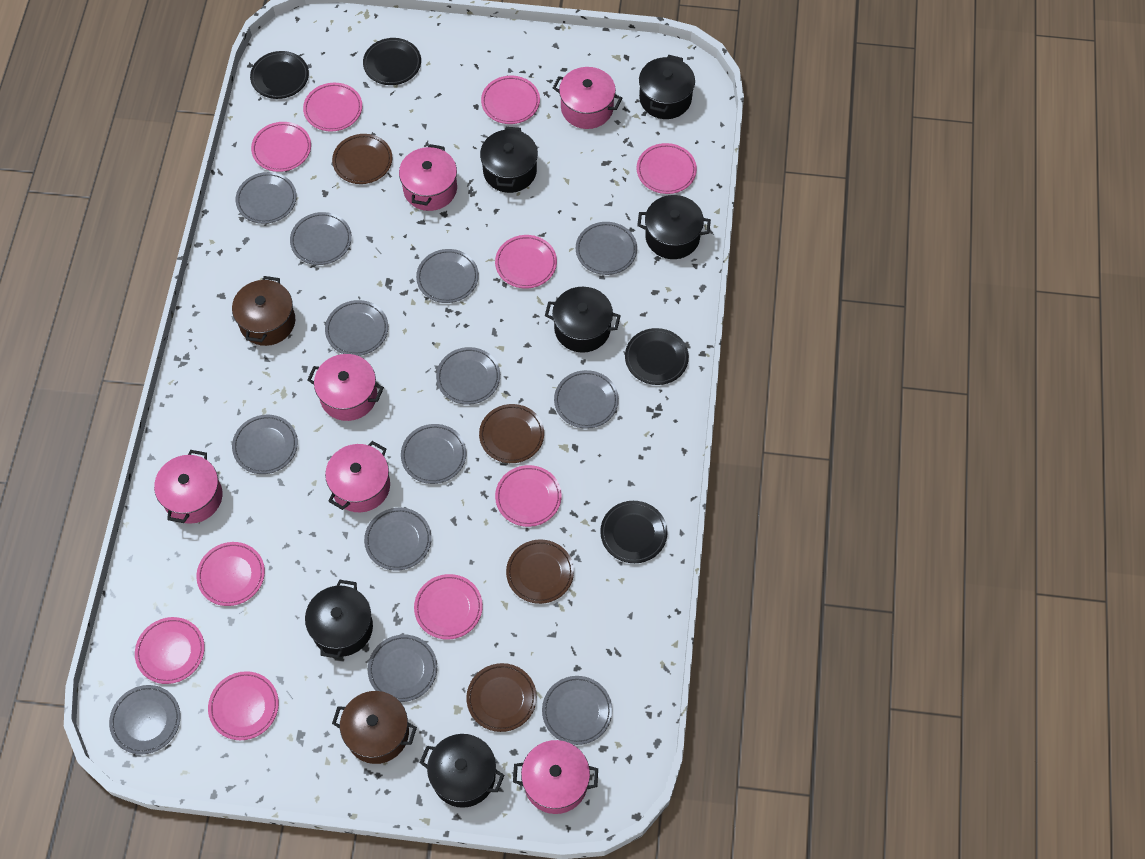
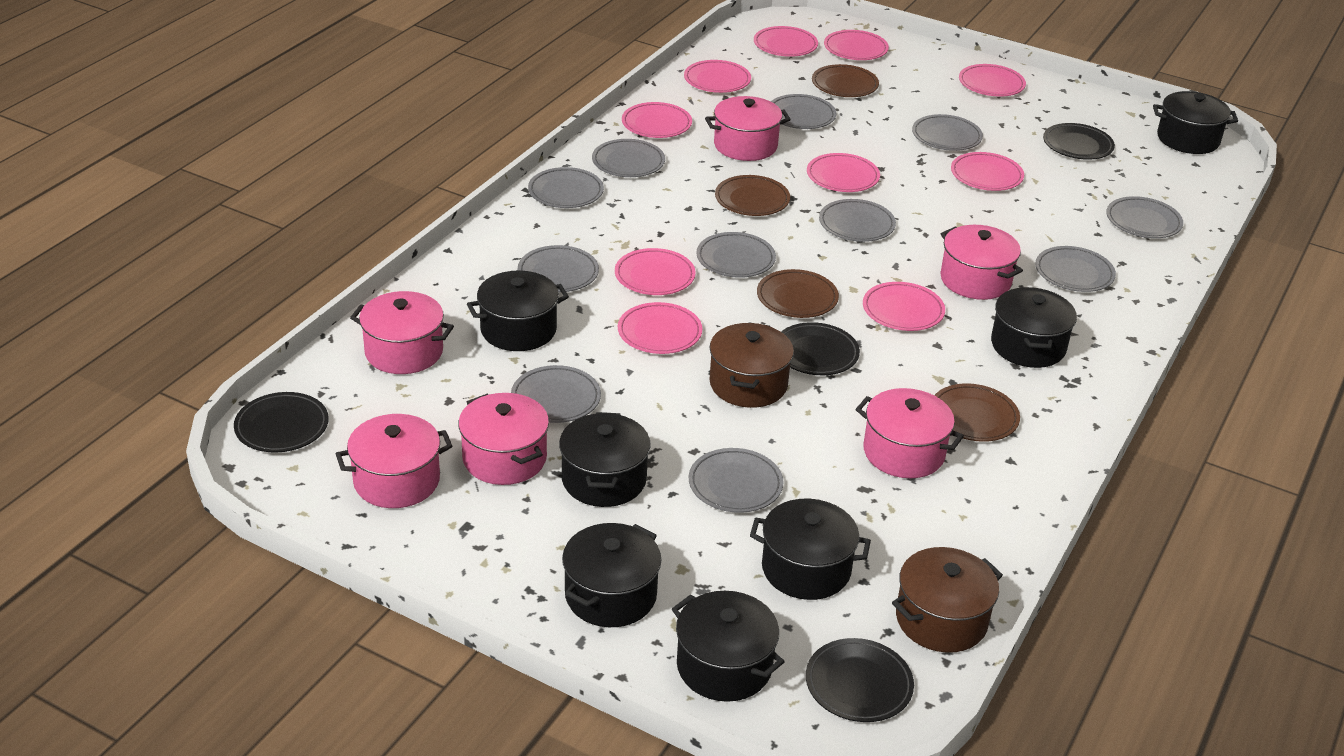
black pot: [305,580,373,659] [420,734,504,808] [480,127,538,193] [545,287,621,353] [637,195,711,259] [639,55,695,119] = 6 -> [467,271,569,351] [559,412,651,507] [562,523,661,627] [672,591,785,702] [750,499,871,600] [991,287,1077,368] [1153,91,1238,154] = 7
grey plate: [109,685,180,754] [232,415,298,474] [236,172,297,224] [290,212,352,265] [325,300,388,356] [364,508,432,571] [368,635,437,702] [401,424,466,484] [416,249,479,303] [436,347,500,405] [542,676,612,745] [554,370,619,429] [576,222,637,275] = 13 -> [511,365,601,423] [518,245,599,292] [528,167,604,208] [592,139,665,177] [689,448,784,513] [696,232,776,278] [771,94,836,129] [819,199,896,242] [912,114,983,151] [1035,246,1116,292] [1106,196,1183,238] = 11

